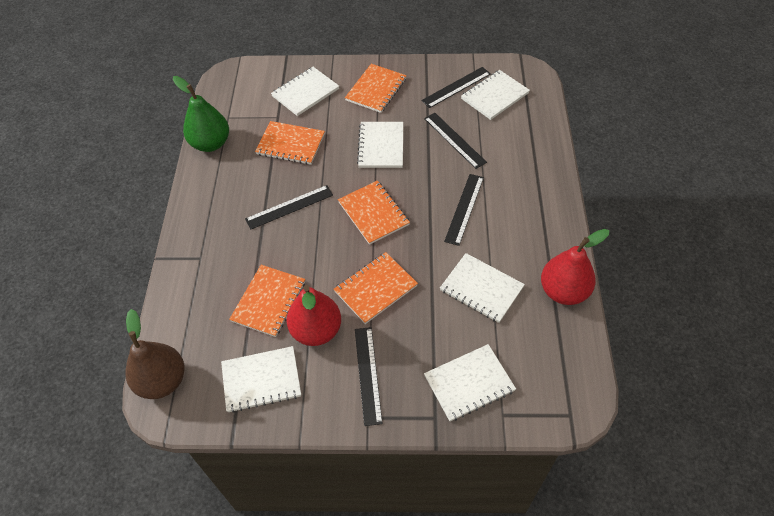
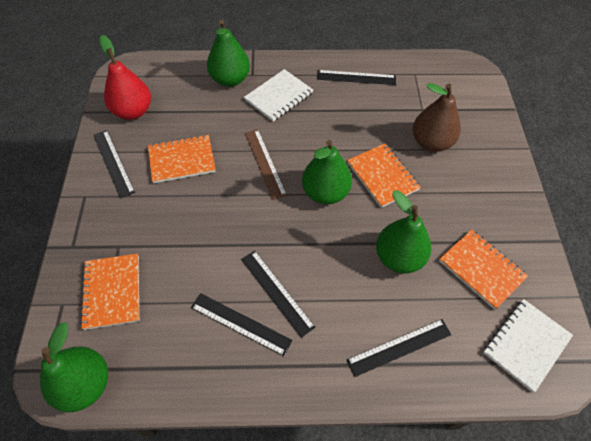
brown ruler: none = 0 -> [245,129,287,200] = 1
green pear: [173,76,229,152] = 1 -> [40,322,108,413] [207,20,250,87] [302,140,352,204] [376,190,431,274] = 4
orange notebook: [229,265,305,337] [255,121,325,165] [334,252,418,324] [338,181,410,245] [345,64,407,113] = 5 -> [80,253,139,330] [148,135,216,183] [347,144,421,208] [439,229,528,310] = 4
red pear: [286,285,341,346] [541,229,609,305] = 2 -> [100,35,151,120] = 1
white notebook: [221,346,301,413] [271,67,339,116] [357,122,403,168] [424,344,516,421] [440,253,525,323] [461,70,530,120] = 6 -> [244,69,313,122] [483,299,573,392] = 2

